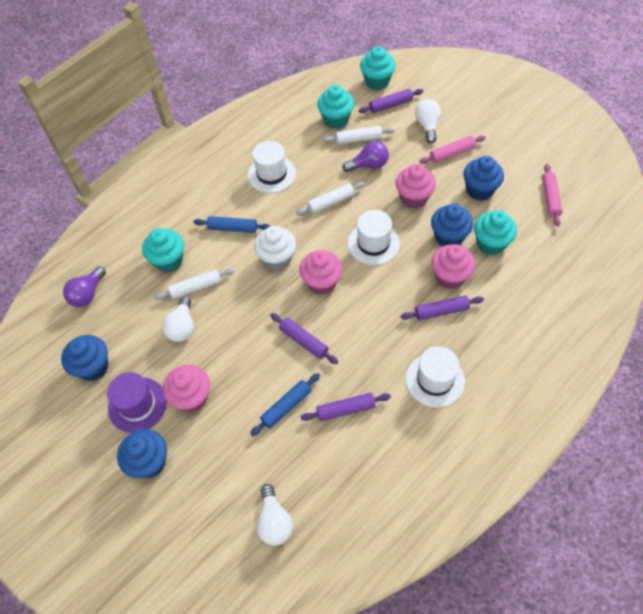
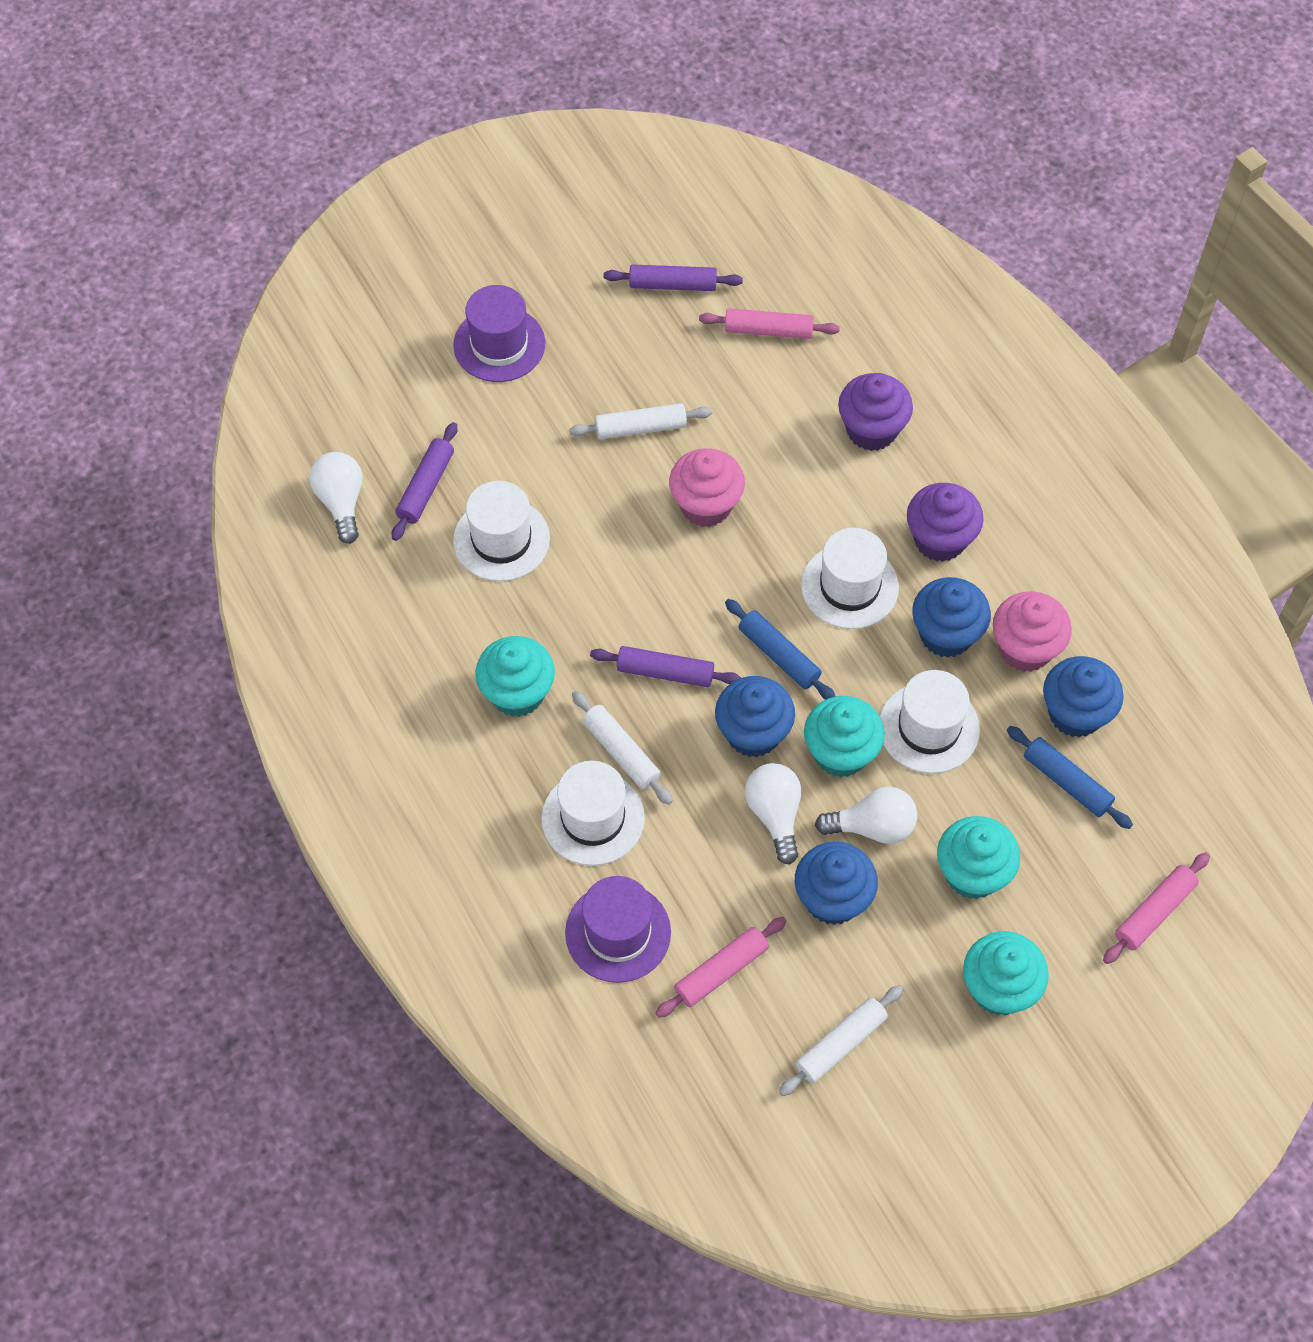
pink cupcake: [163,365,210,412] [299,250,343,295] [396,164,436,209] [431,244,475,289] = 4 -> [669,448,745,527] [993,591,1072,672] = 2
pink rolling pin: [419,135,486,164] [542,164,563,226] = 2 -> [655,917,787,1018] [699,308,840,339] [1103,852,1210,964] = 3
purple cupcake: none = 0 -> [838,373,913,451] [907,483,984,562] = 2
purple hat: [107,372,167,433] = 1 -> [453,285,545,382] [565,876,671,983] = 2
purple light bulb: [63,266,106,307] [342,141,389,172] = 2 -> none = 0
purple rolling pin: [270,313,338,364] [301,393,391,421] [358,89,423,113] [401,296,484,320] = 4 -> [392,422,457,541] [590,646,741,687] [604,265,743,291] = 3
white cupcake: [254,226,296,270] = 1 -> none = 0
white hat: [248,141,296,193] [347,210,400,265] [406,346,465,407] = 3 -> [453,481,550,581] [541,761,645,866] [801,528,899,629] [880,670,980,774] = 4

